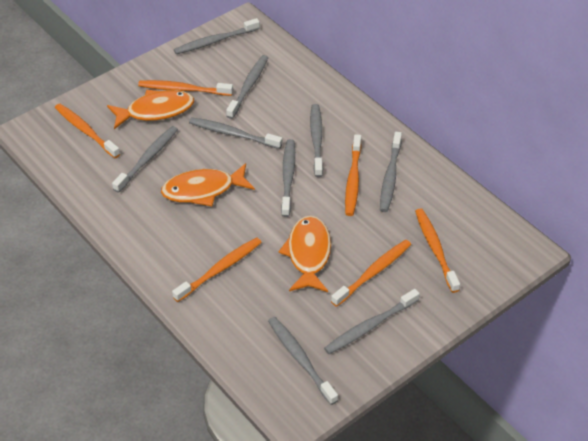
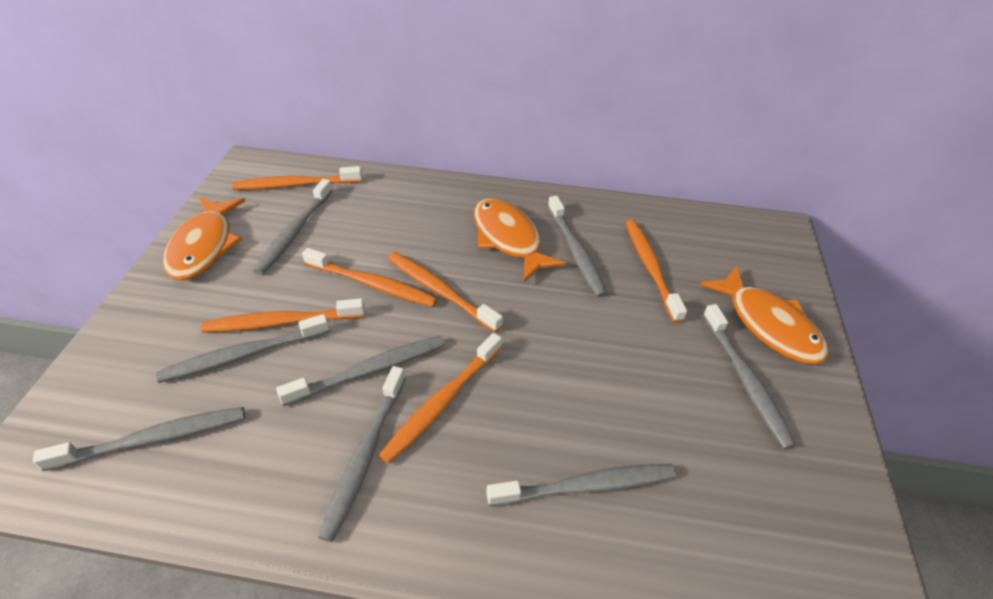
grey toothbrush: [112,126,178,193] [174,18,260,54] [189,117,282,149] [226,55,268,119] [268,317,338,405] [281,139,295,217] [310,104,323,177] [324,289,420,354] [380,132,402,212] = 9 -> [33,407,245,471] [156,314,329,383] [253,179,333,275] [276,336,445,406] [318,366,406,542] [487,464,676,506] [548,196,608,297] [703,304,796,449] = 8

